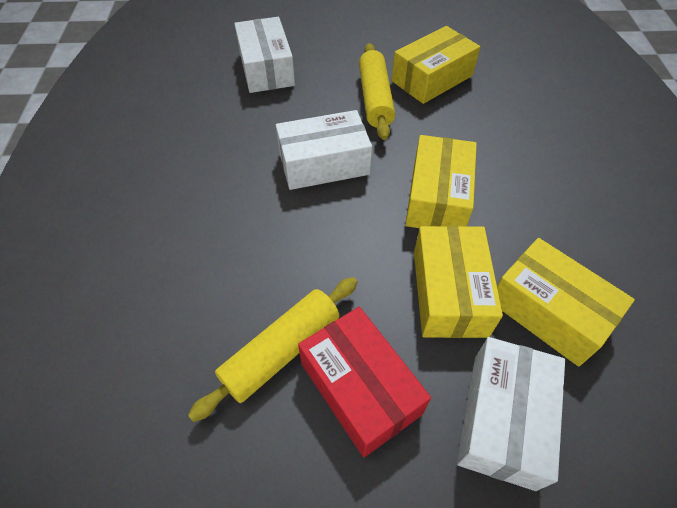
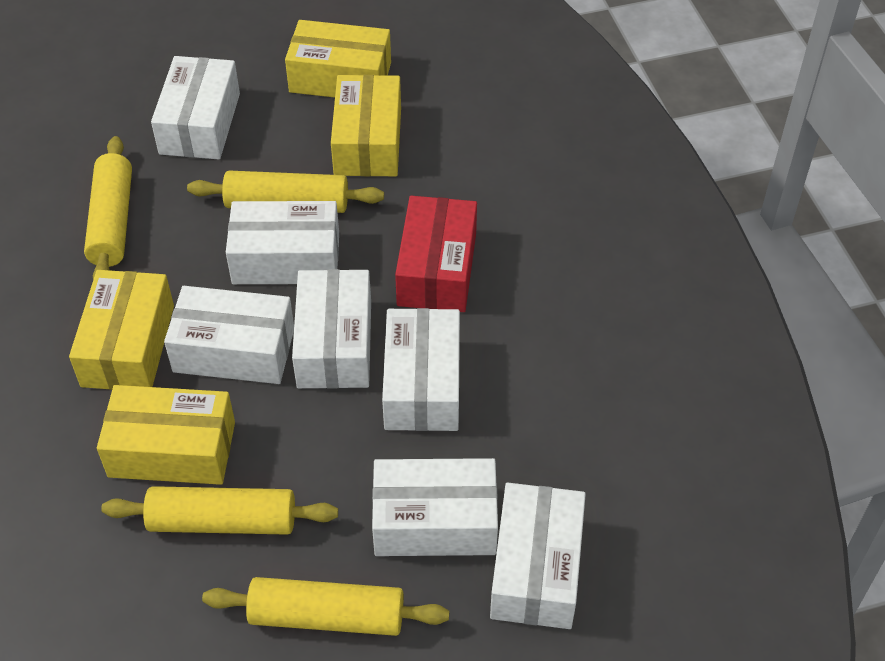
white box: [234,17,295,93] [276,110,372,190] [457,337,565,491] = 3 -> [151,56,240,159] [164,286,294,384] [226,201,339,284] [292,269,371,388] [372,458,498,556] [382,308,460,431] [490,483,586,629] = 7
yellow rolling pin: [188,277,357,422] [359,43,395,140] = 2 -> [84,136,132,279] [101,486,338,535] [187,171,384,213] [202,577,449,636] = 4

